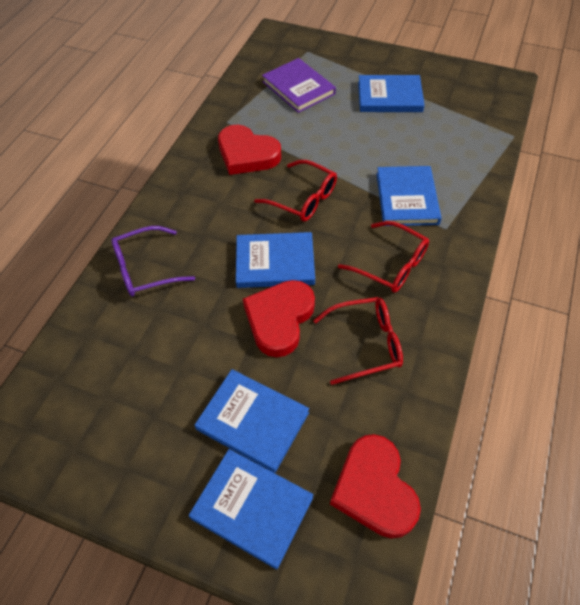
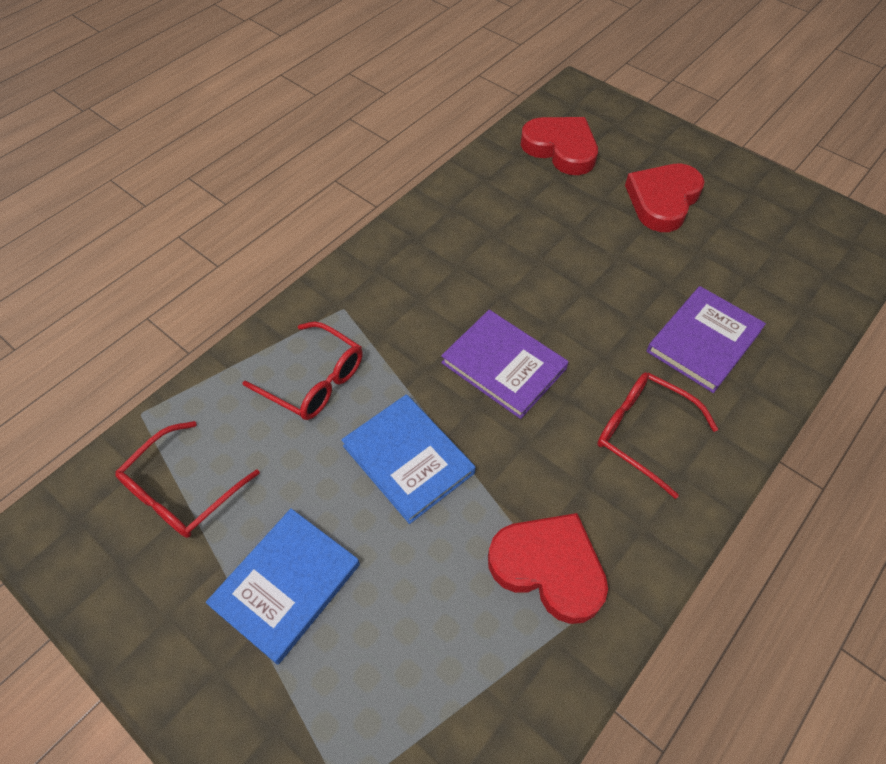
blue book: [189,449,313,569] [195,369,309,473] [236,232,315,288] [358,75,425,112] [377,166,441,226] = 5 -> [206,509,360,665] [341,394,476,524] = 2
purple book: [262,58,336,113] = 1 -> [441,310,569,419] [646,286,766,393] = 2
purple glasses: [112,226,195,296] = 1 -> none = 0

